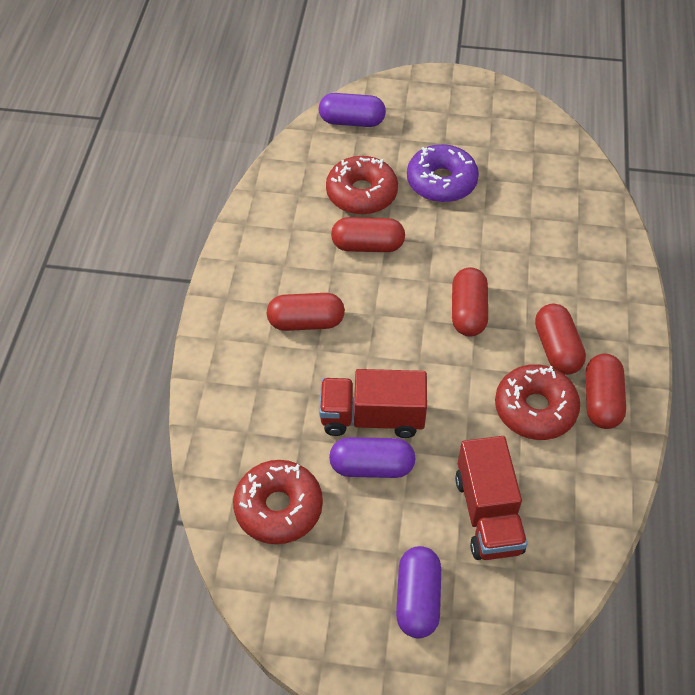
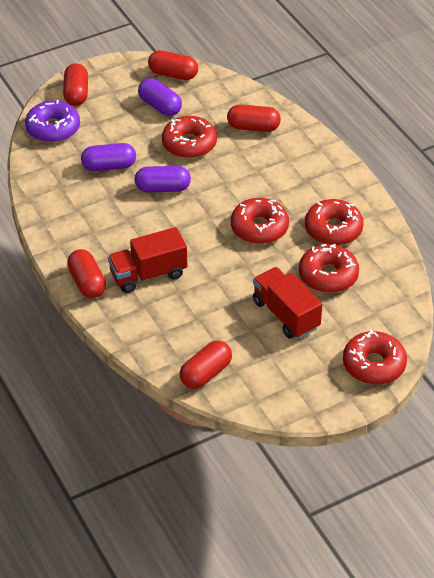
red donut: [233,460,323,544] [326,156,398,215] [495,364,580,440] = 3 -> [162,116,217,158] [231,198,289,244] [299,244,359,293] [305,199,364,245] [343,330,407,385] = 5

